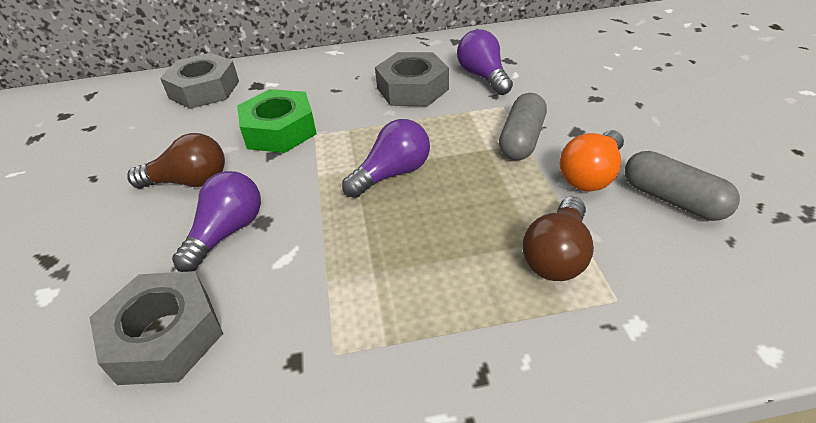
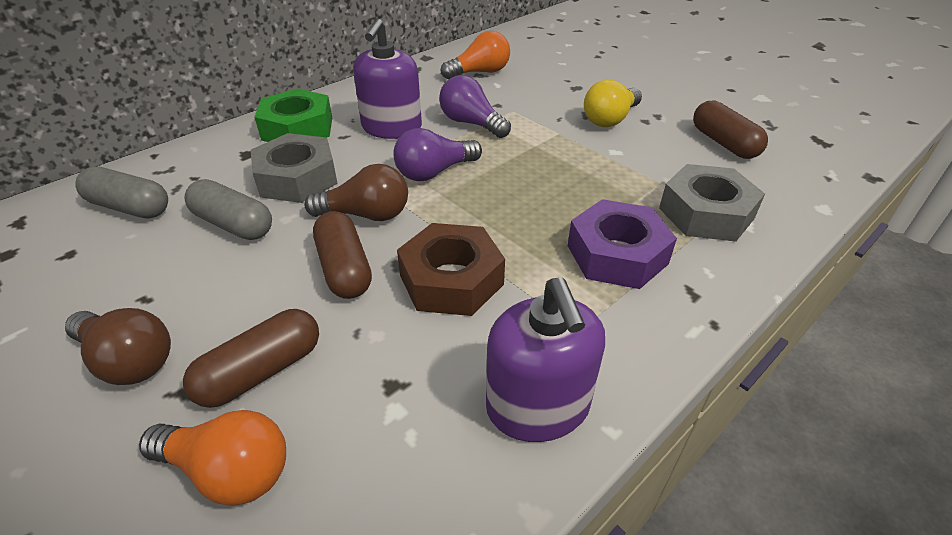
brown capsule: none = 0 -> [183,309,319,408] [313,211,372,299] [693,100,768,159] = 3
brown nut: none = 0 -> [397,223,505,316] = 1
grey nut: [90,271,223,385] [160,53,239,109] [375,52,449,106] = 3 -> [251,133,338,203] [659,164,765,242] = 2
orange light bulb: [560,130,624,191] = 1 -> [139,410,286,506] [441,31,510,79] = 2
purple light bulb: [172,171,261,272] [342,119,430,198] [457,29,513,95] = 3 -> [393,128,482,181] [439,75,511,138] = 2
purple nut: none = 0 -> [568,199,677,289] = 1
purple soap dispenser: none = 0 -> [353,18,422,139] [486,277,605,442] = 2
yellow light bulb: none = 0 -> [584,79,642,127] = 1

